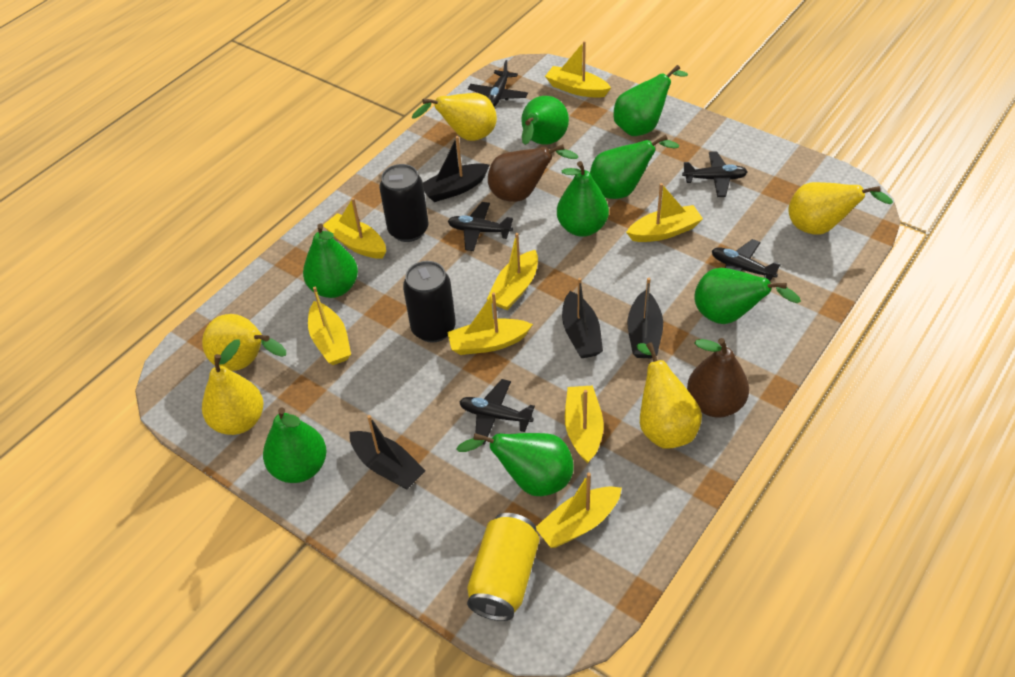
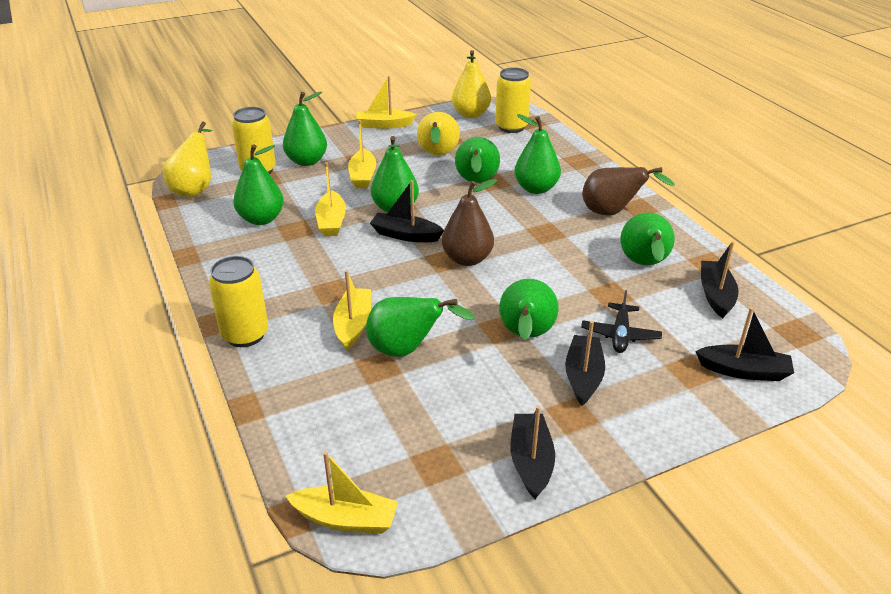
black boat: [349,415,426,489] [423,136,490,202] [562,278,603,358] [627,278,663,358] = 4 -> [370,180,444,242] [511,406,555,499] [565,321,605,406] [695,307,794,381] [701,241,739,318] = 5
black can: [379,164,429,242] [403,261,456,343] = 2 -> none = 0
black plane: [448,202,513,251] [459,379,535,445] [468,60,528,107] [682,151,748,197] [712,239,780,281] = 5 -> [581,290,662,353] = 1
yellow boat: [308,287,351,365] [323,198,386,259] [447,292,533,355] [487,233,538,310] [536,473,622,548] [545,41,611,98] [565,385,603,464] [626,183,703,242] = 8 -> [286,451,398,534] [315,162,346,236] [333,270,371,350] [348,120,376,188] [356,76,417,129] = 5
yellow can: [467,513,539,621] = 1 -> [209,256,268,347] [232,107,276,174] [495,68,531,133] = 3
yellow pear: [202,314,286,371] [202,340,264,435] [412,93,497,141] [637,342,702,449] [788,182,893,235] = 5 -> [163,122,212,197] [417,112,460,155] [452,50,491,118] = 3

